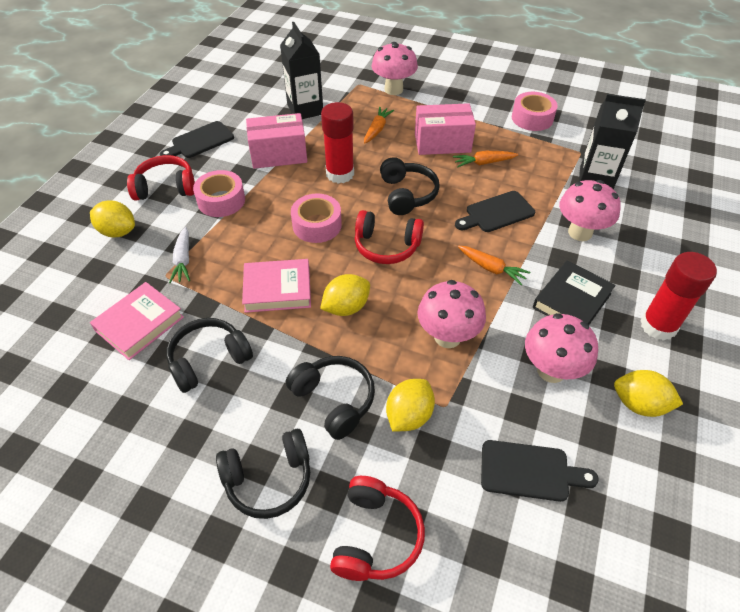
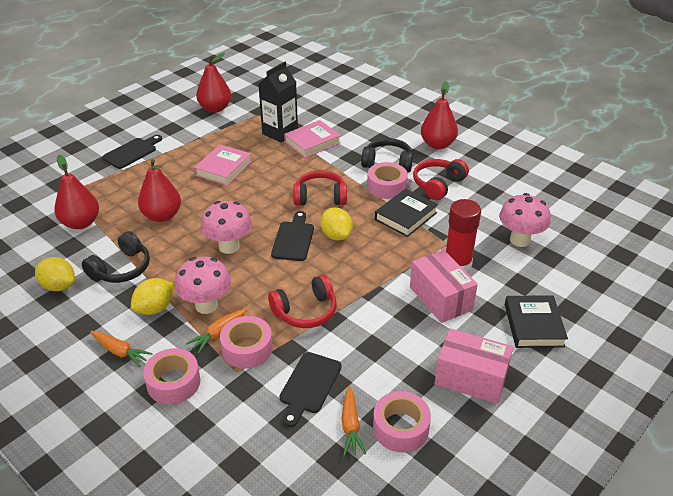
black book: [533,260,616,325] = 1 -> [375,189,438,237] [505,295,568,348] = 2
black carton: [280,22,323,119] [579,94,646,189] = 2 -> [259,62,298,143] = 1
black headphones: [166,318,253,393] [216,429,310,519] [286,356,375,440] [380,157,440,215] = 4 -> [82,231,150,283] [361,138,413,173] = 2
pink mushroom: [372,42,418,95] [417,280,486,348] [525,313,598,383] [559,180,621,241] = 4 -> [175,257,231,314] [201,201,252,254] [499,193,551,247] = 3
pink tape: [193,170,245,217] [291,194,342,243] [512,92,557,131] = 3 -> [143,348,201,404] [220,316,273,368] [367,162,408,199] [373,391,431,452] = 4
red glue stick: [321,102,354,184] [641,252,717,341] = 2 -> [446,199,481,272] = 1
red pear: none = 0 -> [54,155,99,229] [138,159,181,222] [196,53,231,113] [421,81,458,149] = 4
white carrot: [169,227,190,283] = 1 -> none = 0
yellow lemon: [90,200,135,237] [320,274,370,316] [386,379,435,432] [614,370,683,417] = 4 -> [35,257,75,291] [131,278,174,315] [320,207,353,240] = 3

